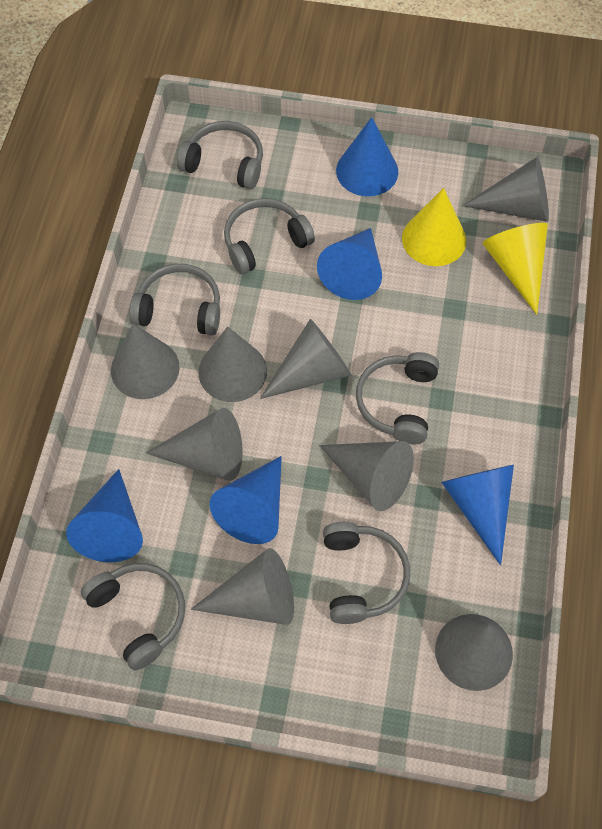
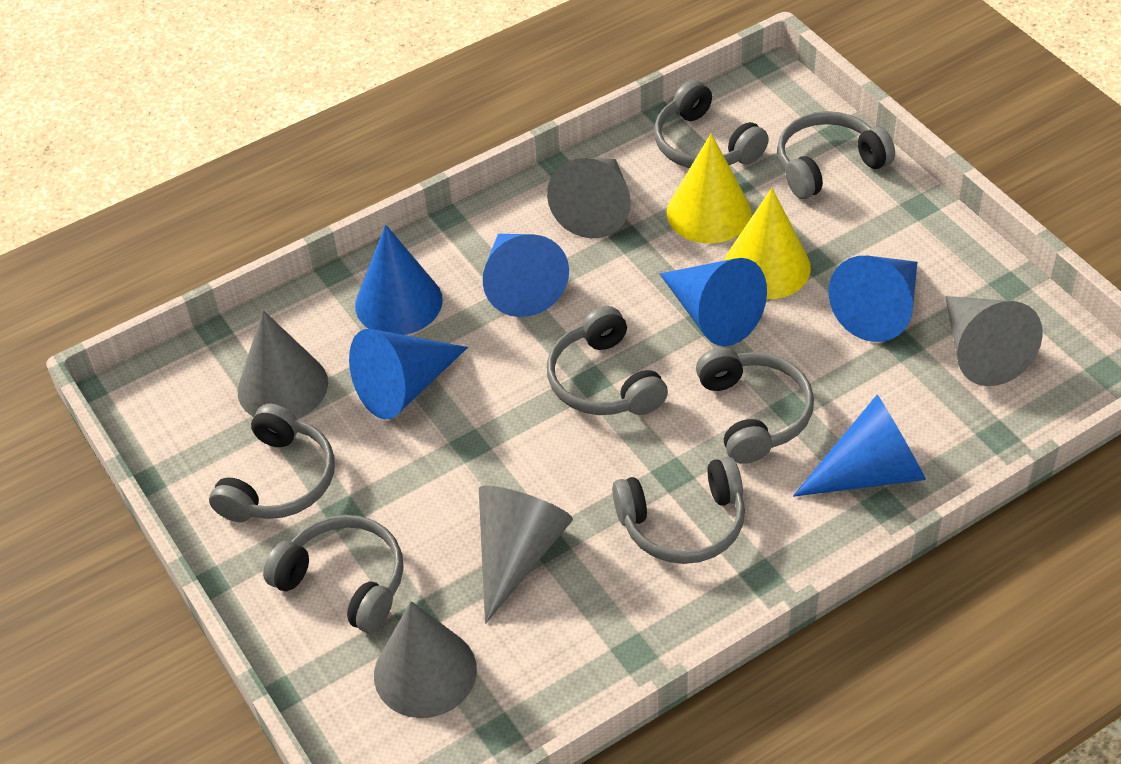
blue cone: [66,469,143,562] [209,456,282,544] [317,228,382,300] [336,117,398,196] [441,465,514,565] = 5 -> [349,329,468,419] [355,225,443,335] [483,234,569,317] [660,258,767,346] [793,395,926,497] [828,256,917,342] = 6
grey cone: [111,324,180,399] [146,408,242,481] [191,548,294,625] [198,327,267,402] [260,319,351,399] [319,441,414,511] [435,614,513,691] [462,157,549,222] = 8 -> [237,310,328,419] [374,601,477,718] [479,486,573,624] [547,158,631,238] [945,296,1043,386] = 5
grey headphones: [81,563,185,670] [129,264,220,336] [177,121,263,189] [224,198,315,274] [323,522,410,624] [356,352,439,444] = 6 -> [209,404,335,522] [263,515,403,633] [547,306,668,415] [612,457,745,564] [654,80,769,168] [696,347,814,464] [777,111,895,199] = 7

